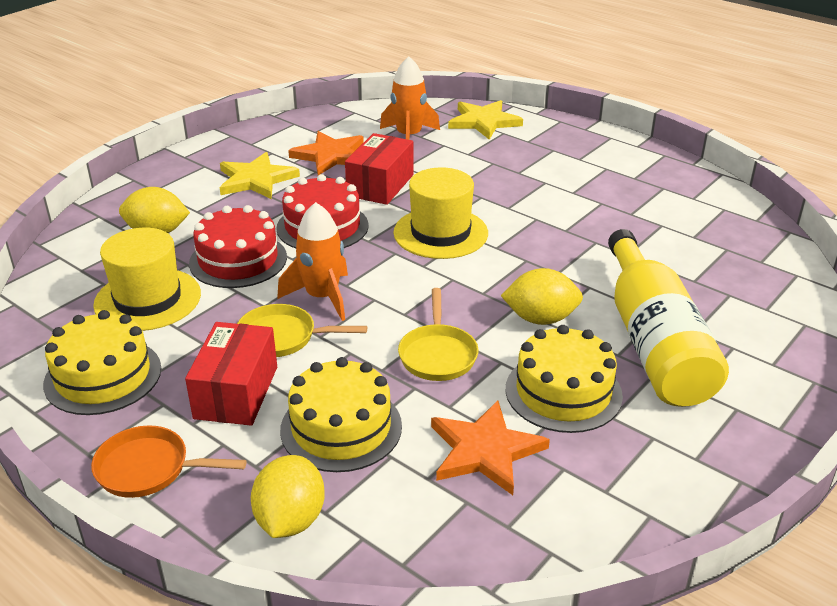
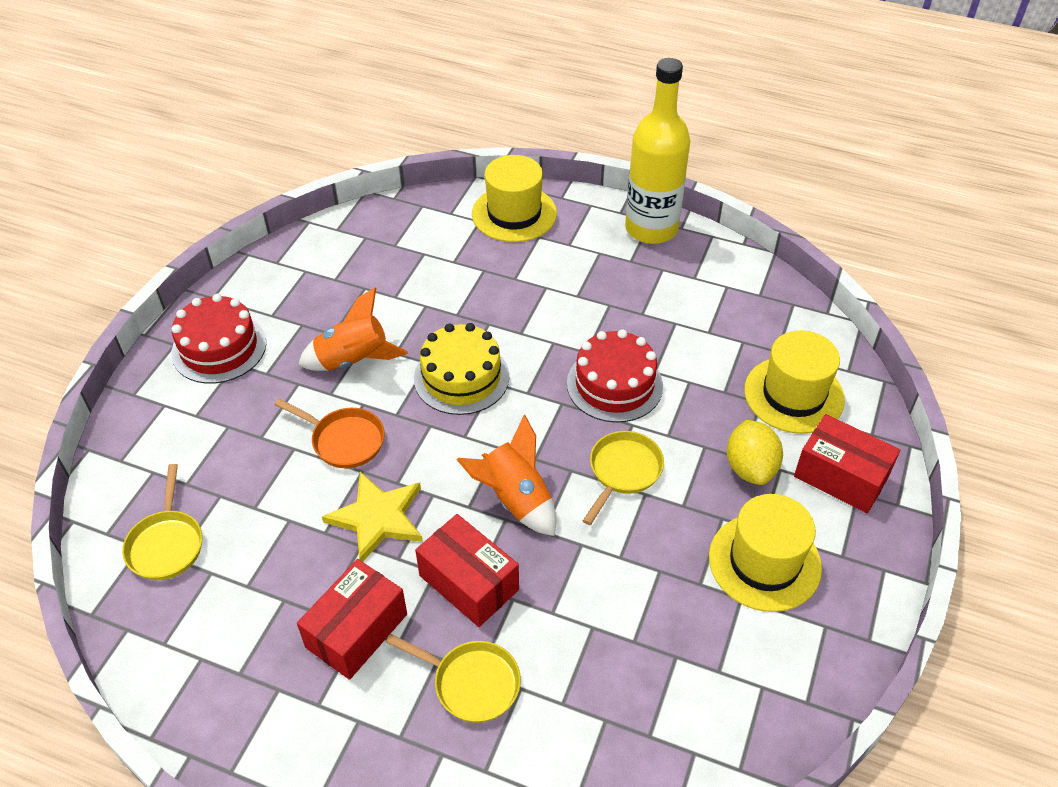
orange star: [288,131,364,175] [431,401,550,495] = 2 -> none = 0
red box: [185,322,277,426] [345,133,414,205] = 2 -> [297,559,407,680] [415,514,519,627] [794,414,900,513] = 3
yellow cake: [43,310,161,415] [280,357,402,472] [506,325,623,433] = 3 -> [414,323,509,415] = 1
yellow hat: [93,228,201,331] [393,167,488,259] = 2 -> [472,155,557,242] [709,494,822,612] [744,330,845,434] = 3
yellow lemon: [119,187,190,233] [251,455,325,538] [501,268,583,325] = 3 -> [727,420,783,485] = 1
yellow pan: [237,304,367,357] [398,288,479,381] = 2 -> [122,464,202,580] [386,634,521,723] [583,431,664,525] = 3
yellow star: [220,152,300,199] [448,100,523,140] = 2 -> [322,472,423,562] = 1

